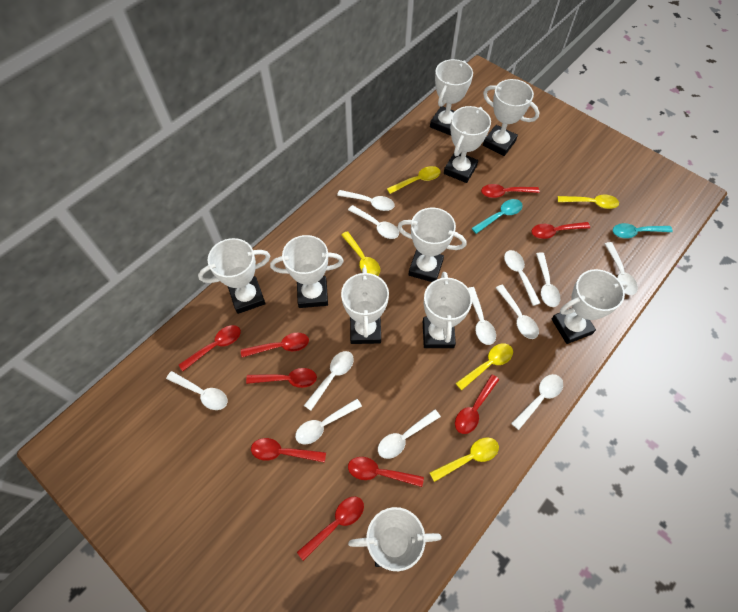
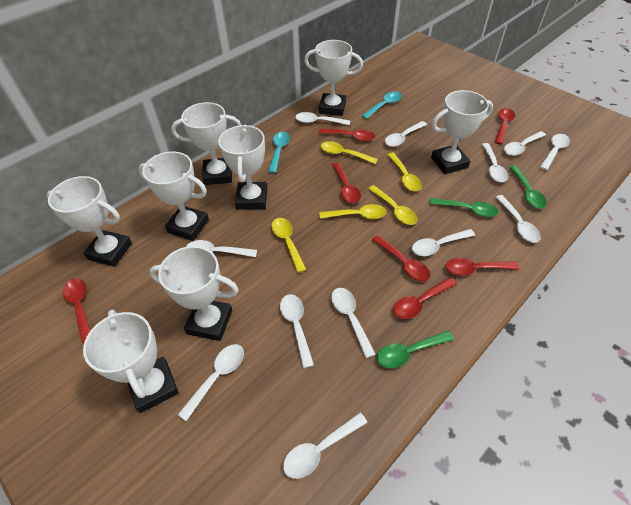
green spoon: none = 0 -> [377,331,454,368] [429,198,498,217] [509,165,547,209] = 3
red spoon: [179,325,241,371] [241,333,309,357] [246,368,317,388] [251,438,326,463] [297,497,364,561] [348,457,424,487] [455,374,499,434] [481,184,540,198] [532,222,590,239] = 9 -> [63,278,90,343] [319,129,375,141] [332,162,361,203] [372,235,430,282] [393,277,457,319] [446,258,520,276] [495,108,515,145] = 7
white trophy: [198,238,270,314] [270,235,344,308] [341,267,389,344] [348,507,442,571] [397,208,466,282] [423,272,472,348] [430,59,473,136] [444,106,491,183] [483,79,540,156] [552,269,628,344] = 10 -> [46,176,132,267] [83,310,179,413] [138,152,209,241] [149,246,239,341] [171,102,241,185] [218,125,267,209] [304,40,363,116] [431,90,493,174] = 8

